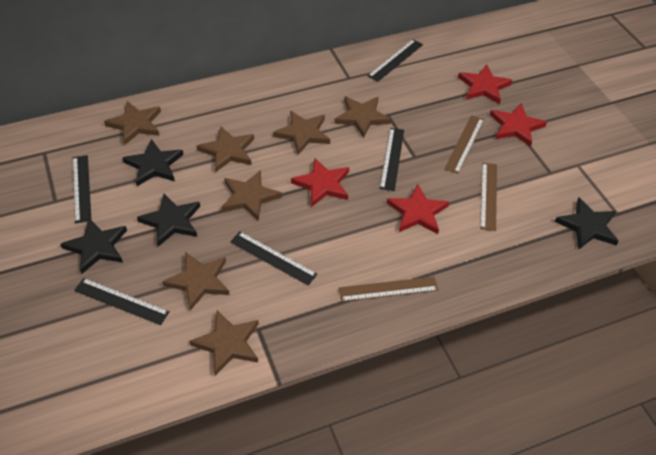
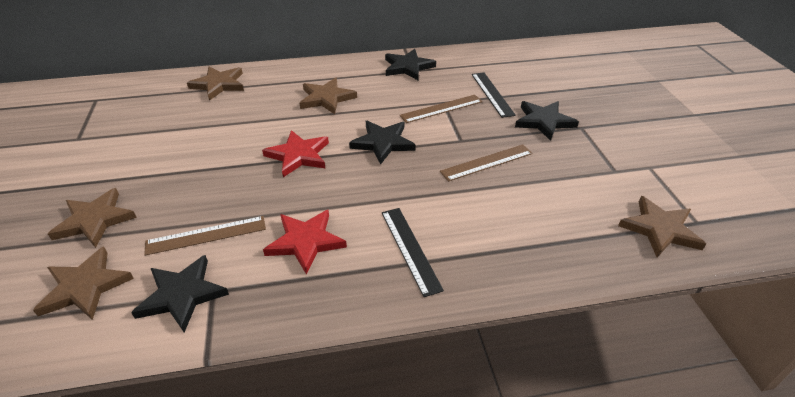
black ruler: [73,155,91,223] [74,278,170,325] [230,232,317,286] [368,39,423,82] [380,128,404,191] = 5 -> [382,208,444,297] [472,72,516,118] = 2
brown star: [104,101,161,145] [162,252,230,311] [189,310,259,376] [197,126,254,173] [222,170,282,221] [273,111,330,155] [334,96,391,138] = 7 -> [33,247,134,320] [48,188,137,248] [187,67,244,101] [299,78,357,114] [618,196,706,257] = 5
red star: [291,158,349,207] [387,184,449,234] [458,64,513,104] [490,103,547,147] = 4 -> [262,130,329,177] [263,210,347,275] = 2

